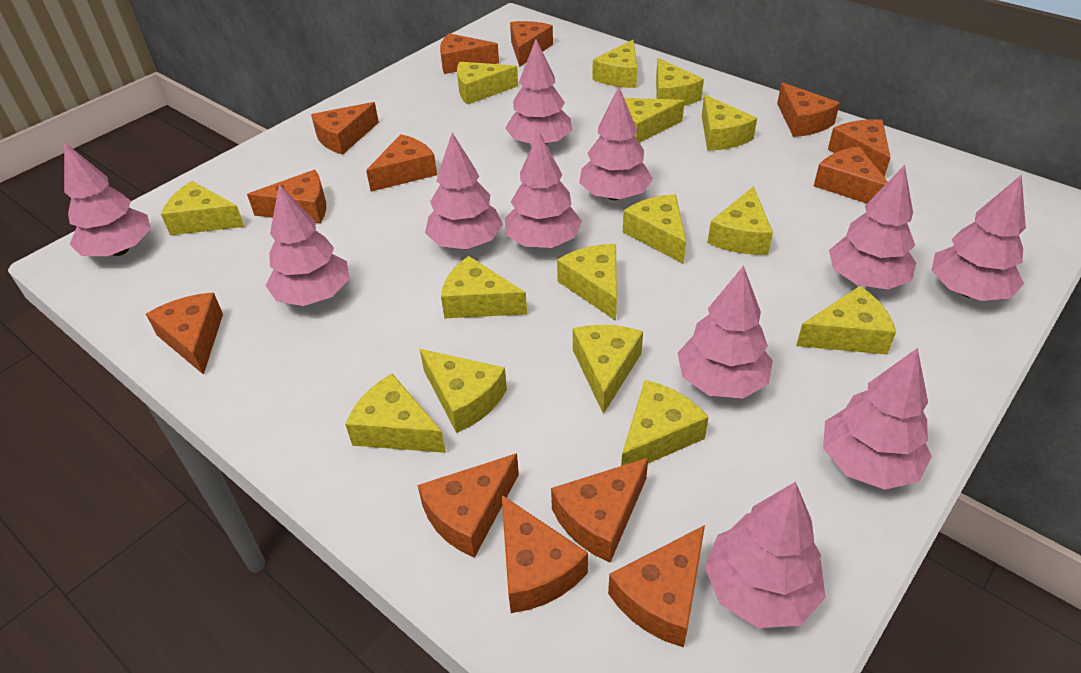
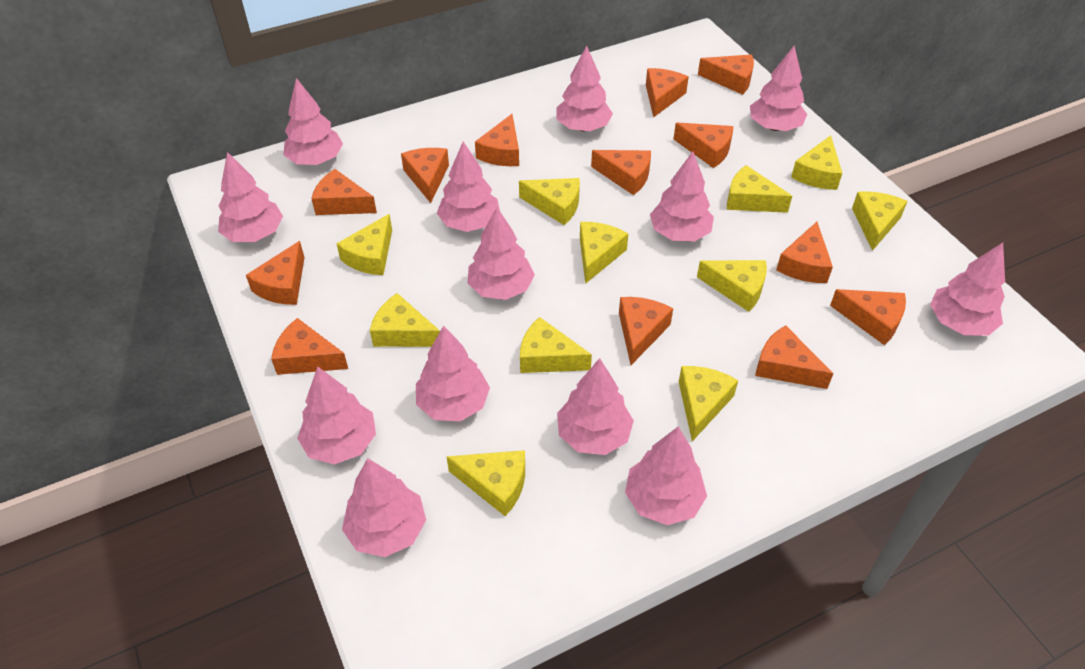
pink tree: [64,142,151,256] [266,184,349,306] [425,133,503,249] [505,39,572,145] [505,131,582,248] [579,87,653,200] [678,265,773,398] [705,482,826,628] [823,348,932,490] [829,165,916,290] [931,175,1026,301] = 11 -> [218,152,283,242] [284,78,343,165] [297,366,376,464] [342,458,426,557] [416,325,490,421] [437,141,500,232] [468,207,535,300] [556,46,613,131] [557,358,634,455] [625,427,707,525] [650,152,714,241] [750,46,807,131] [930,242,1005,336] = 13
yellow cheese: [161,181,245,236] [345,374,446,453] [420,349,507,433] [441,256,527,318] [457,62,518,105] [557,244,617,321] [573,325,643,414] [592,40,637,88] [621,380,709,466] [623,194,686,264] [624,98,685,143] [656,58,704,106] [702,95,757,151] [707,186,773,255] [796,286,896,354] = 15 -> [336,214,392,275] [370,293,440,347] [446,450,525,516] [519,178,580,225] [520,317,592,373] [580,222,628,284] [679,366,738,441] [697,260,767,312] [727,165,792,213] [791,135,842,190] [852,191,908,251] = 11

